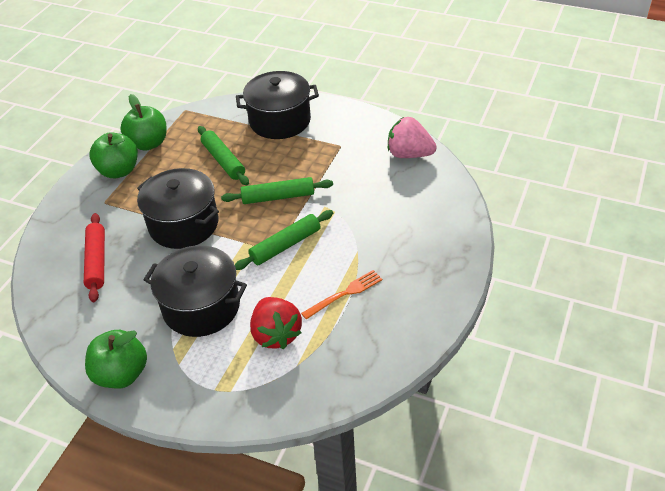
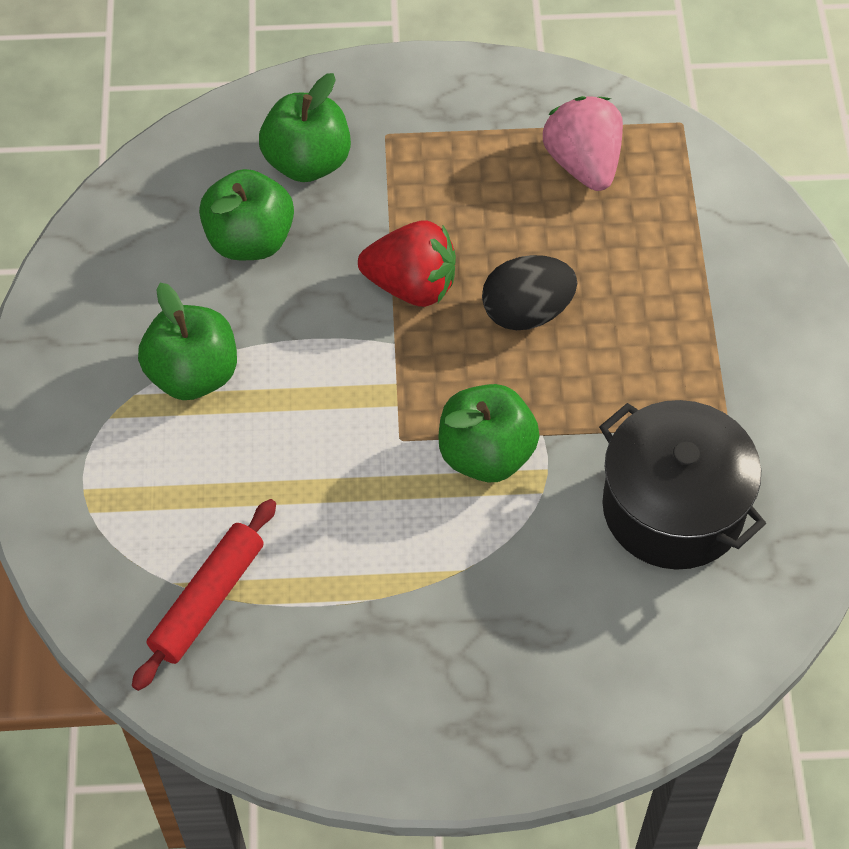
black egg: none = 0 -> [482,255,577,330] = 1
black pot: [137,168,219,249] [143,245,247,337] [236,71,319,139] = 3 -> [599,400,766,570] = 1
green apple: [85,330,147,389] [89,132,138,178] [120,94,167,151] = 3 -> [138,283,237,400] [199,169,294,260] [259,73,351,182] [438,384,539,482] = 4
green rolling pin: [198,126,249,185] [221,177,333,204] [235,210,333,270] = 3 -> none = 0
orange fork: [301,270,383,319] = 1 -> none = 0

